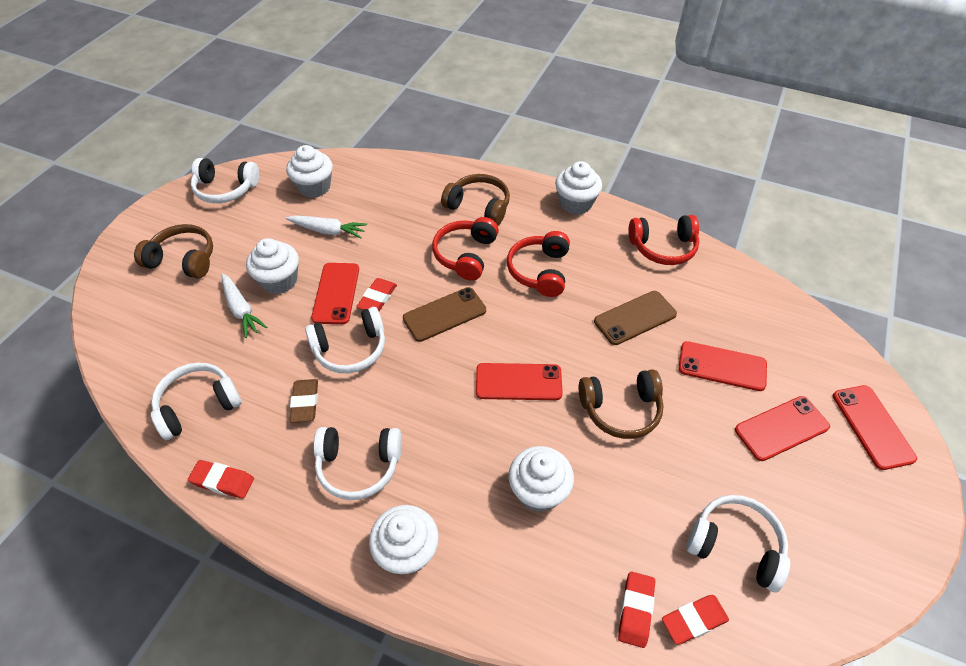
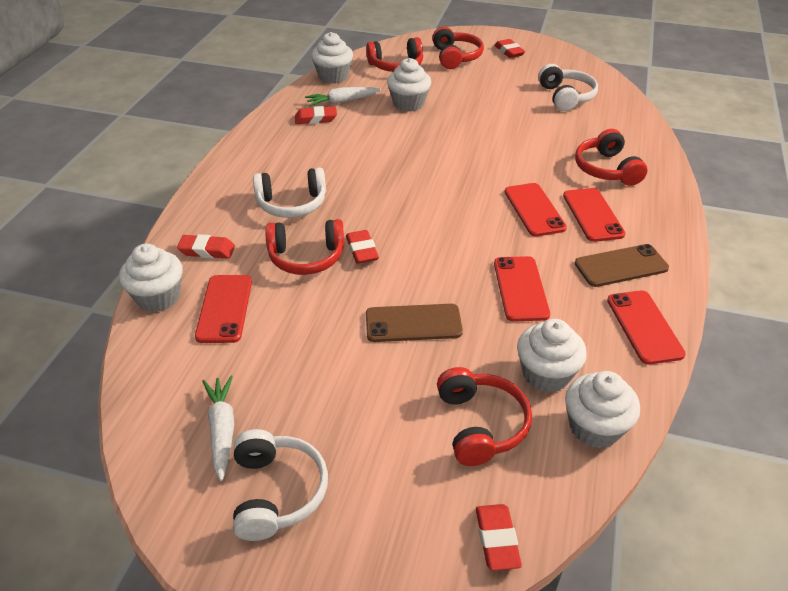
brown eraser: [290,379,318,422] = 1 -> none = 0
brown headphones: [134,224,213,279] [441,174,510,225] [579,369,664,439] = 3 -> none = 0
red eraser: [188,460,254,499] [356,278,397,311] [618,571,655,648] [662,595,729,645] = 4 -> [177,234,235,259] [295,106,337,124] [346,230,379,264] [476,504,522,571] [495,39,525,58] = 5
red headphones: [432,217,499,281] [507,231,570,297] [628,215,699,265] = 3 -> [266,219,344,275] [366,37,423,72] [432,27,484,69] [437,367,532,466] [575,129,647,186] = 5
white headphones: [151,363,242,440] [191,158,259,203] [305,307,385,373] [313,427,402,500] [687,495,790,592] = 5 -> [233,429,328,541] [253,168,326,218] [538,64,598,111] = 3

